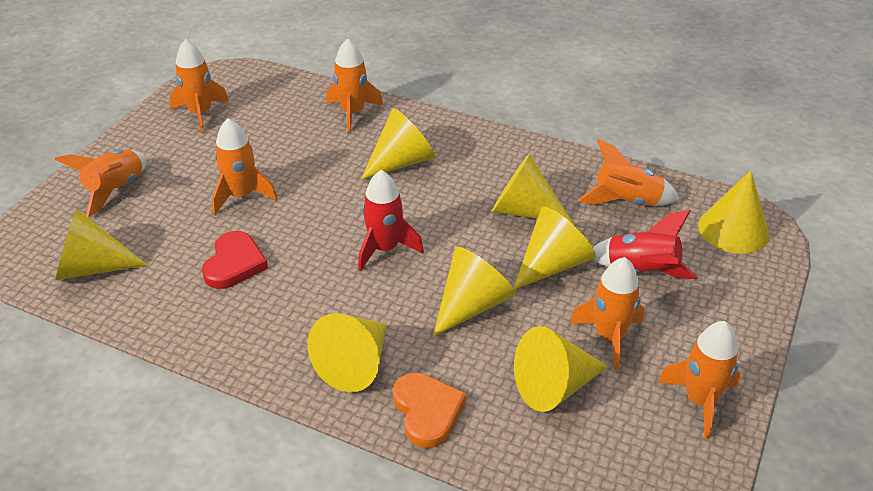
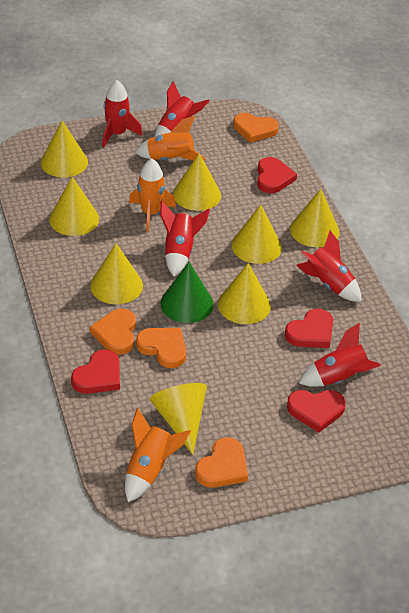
green cone: none = 0 -> [160,262,214,323] = 1
orange heart: [393,373,466,448] = 1 -> [90,309,136,355] [136,328,186,368] [195,437,248,488] [233,113,279,143] = 4
orange rocket: [54,149,147,217] [170,39,229,133] [212,118,277,215] [326,39,383,133] [570,257,645,371] [578,138,679,206] [658,321,740,439] = 7 -> [125,408,191,502] [129,158,176,232] [135,115,206,161] = 3
red heart: [202,231,268,289] = 1 -> [71,349,120,394] [257,157,297,193] [285,309,333,348] [287,390,346,432] = 4
red rocket: [358,170,424,271] [593,210,698,279] = 2 -> [102,80,143,147] [155,81,210,137] [160,201,210,276] [296,231,361,302] [299,323,381,387] = 5

